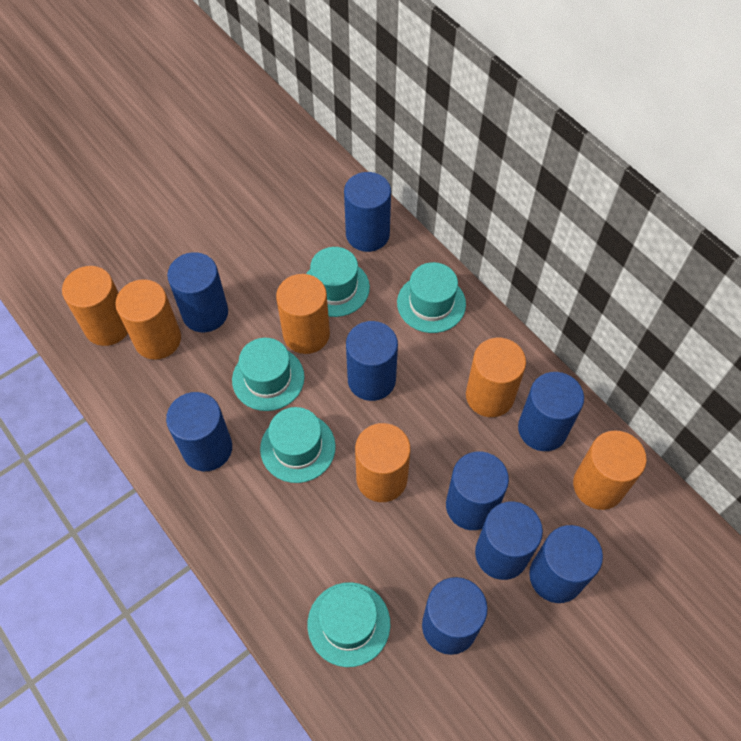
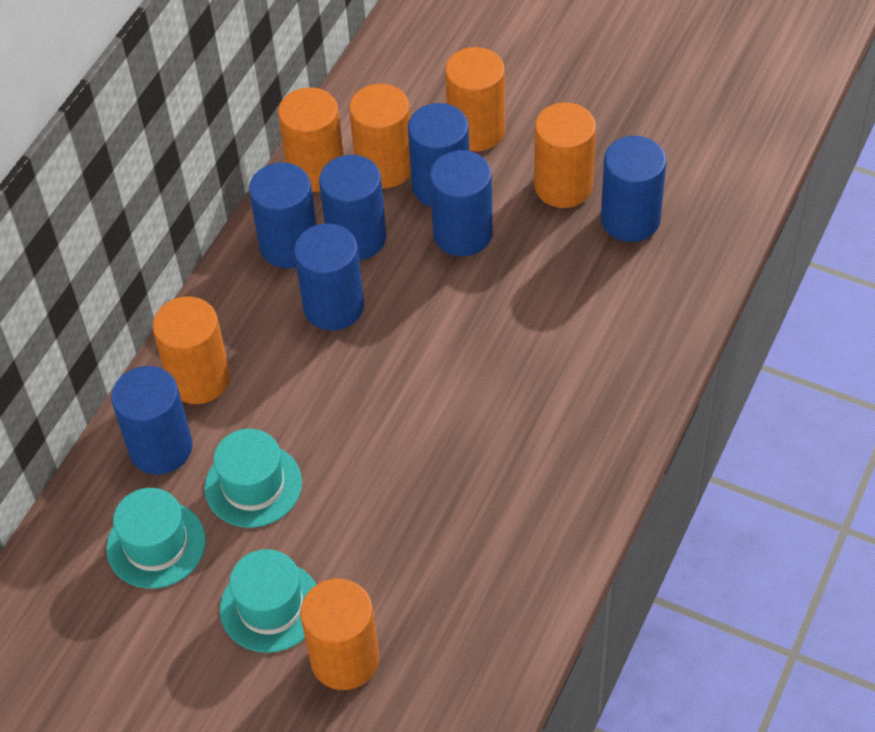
blue cylinder: [166,392,232,471] [167,252,228,332] [344,172,391,252] [346,321,398,401] [422,577,488,655] [446,452,509,530] [475,501,543,580] [518,372,584,451] [529,525,603,603] = 9 -> [111,366,193,475] [249,162,317,268] [294,223,364,331] [319,155,386,260] [408,103,469,207] [430,150,493,256] [601,136,666,242] = 7
turquoise hat: [232,338,305,411] [260,407,336,483] [306,247,370,317] [308,582,390,667] [397,262,466,333] = 5 -> [106,488,206,589] [205,429,302,528] [220,549,316,653] = 3

